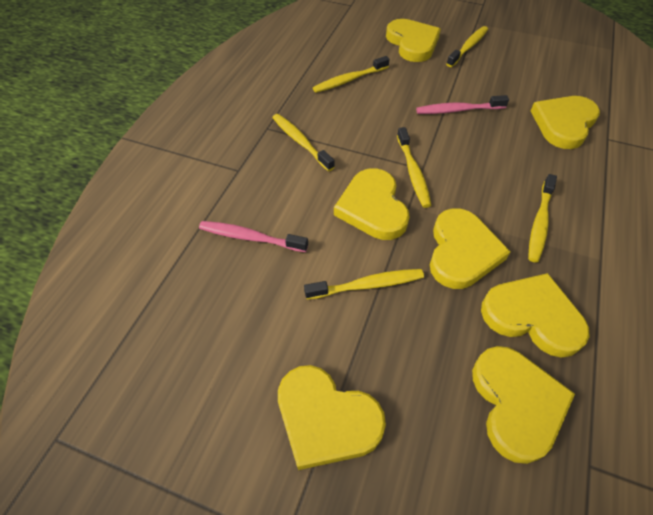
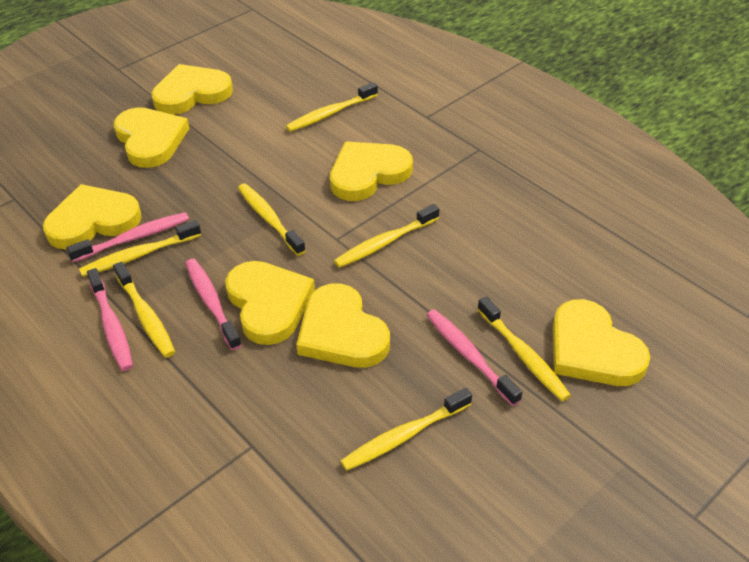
pink toothbrush: [199,221,308,252] [416,95,509,114] = 2 -> [66,212,189,262] [87,268,133,371] [185,259,242,350] [427,309,522,406] = 4
yellow toothbrush: [272,114,335,171] [304,269,424,300] [313,56,390,93] [397,127,431,208] [446,26,488,67] [528,174,557,263] = 6 -> [79,220,201,277] [113,262,175,358] [238,183,306,256] [286,82,378,132] [334,204,439,268] [341,388,472,471] [477,296,571,401] = 7

